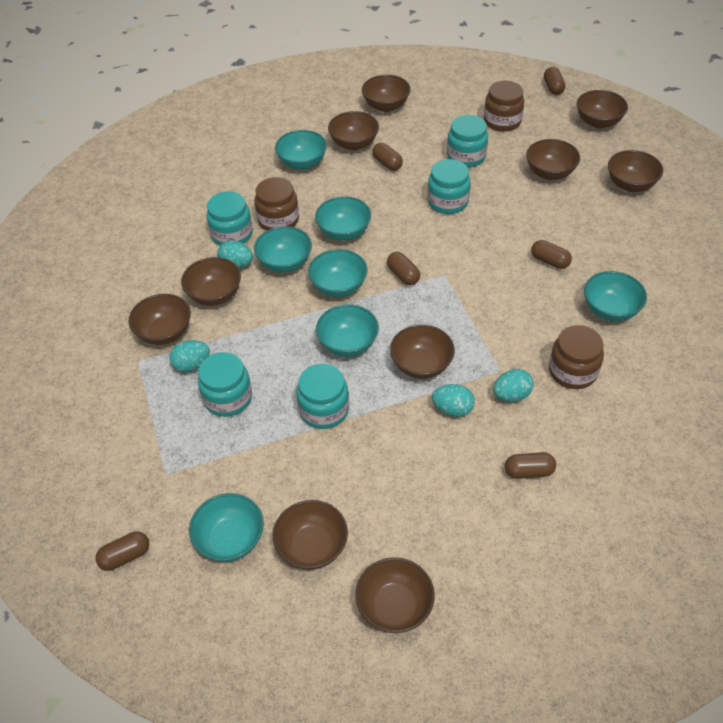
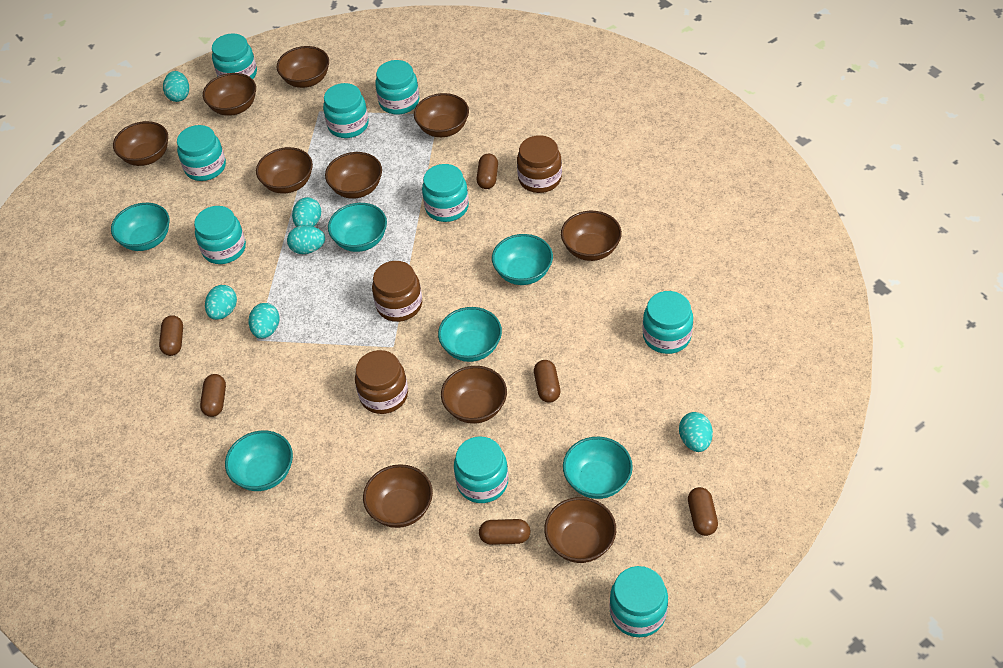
turquoise bowl: [189,493,264,562] [254,226,312,273] [275,130,327,170] [308,249,368,297] [315,196,371,241] [316,304,379,357] [584,271,647,322] = 7 -> [111,203,170,251] [225,431,293,491] [328,203,387,252] [438,307,502,362] [492,234,553,285] [563,437,633,499] = 6
turquoise egg: [169,340,210,373] [217,240,253,268] [432,384,475,417] [493,369,534,402] = 4 -> [163,71,189,102] [205,285,237,320] [249,303,280,339] [287,225,325,254] [292,197,321,227] [679,412,713,452] = 6
turquoise jar: [198,352,252,417] [206,191,253,245] [297,364,349,429] [427,159,471,214] [447,115,488,168] = 5 -> [177,125,226,181] [194,206,246,264] [212,33,257,79] [323,83,369,138] [375,60,419,115] [422,164,469,222] [454,437,508,503] [610,566,668,637] [642,291,693,354] = 9

